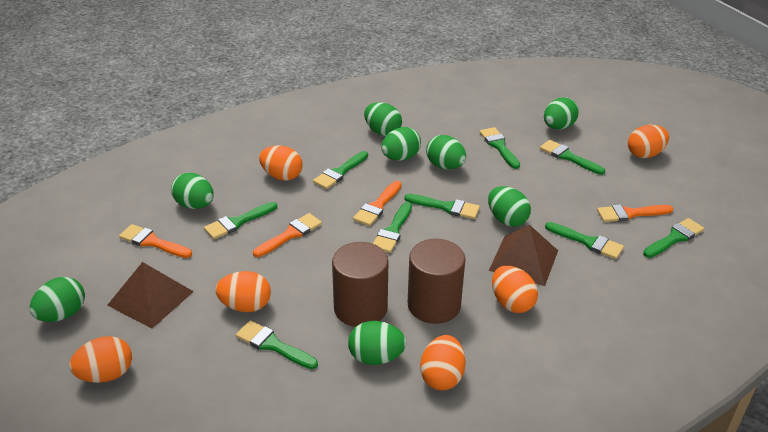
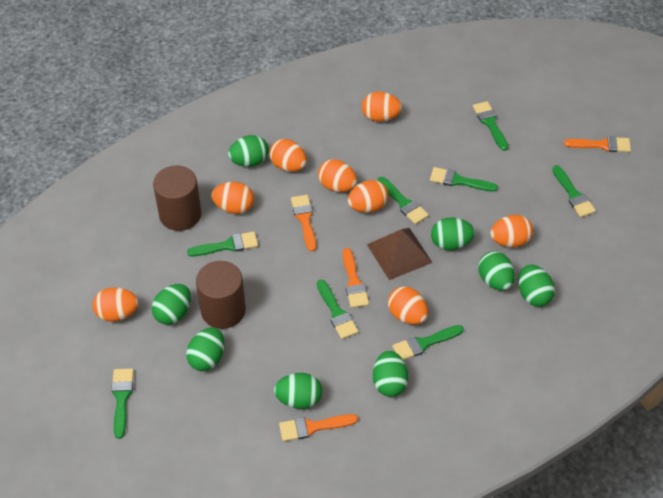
brown pyramid: [107,262,194,328] [489,225,558,286] = 2 -> [367,228,433,280] = 1
green brush: [204,202,277,239] [236,320,318,369] [313,151,368,189] [373,202,412,253] [404,194,480,219] [479,127,520,169] [540,140,605,175] [545,222,624,259] [643,218,704,258] = 9 -> [111,368,134,439] [187,231,258,256] [317,280,359,339] [377,177,429,224] [392,325,464,360] [430,167,498,192] [473,101,509,151] [552,165,596,217] = 8
orange egg: [69,336,132,383] [215,271,271,312] [259,145,302,181] [420,335,465,391] [492,266,538,313] [628,125,669,158] = 6 -> [92,287,139,322] [212,182,254,214] [269,139,307,172] [318,159,357,192] [348,180,388,213] [362,92,402,122] [388,286,428,325] [490,215,533,248] = 8

